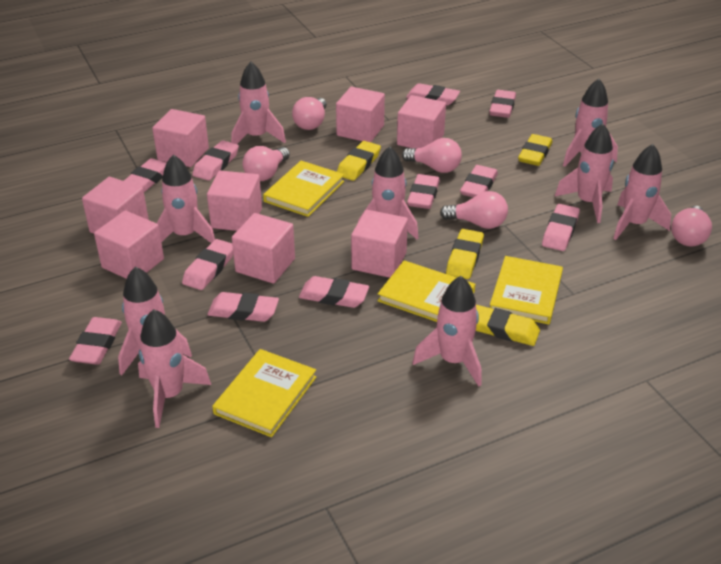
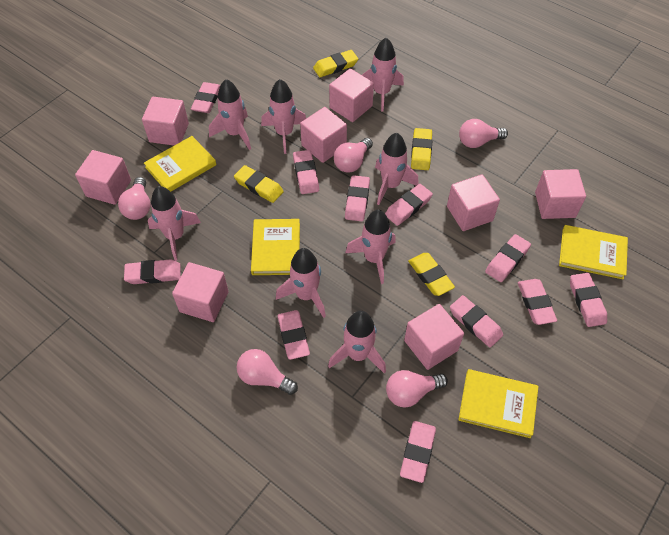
pink rocket: [118,266,192,375] [138,309,211,428] [157,154,215,243] [231,62,286,144] [358,146,418,239] [412,276,481,387] [554,123,614,223] [563,79,618,167] [613,144,671,240] = 9 -> [148,186,201,261] [209,79,251,150] [261,79,306,154] [276,248,326,318] [328,311,386,374] [345,210,396,284] [362,37,404,112] [375,133,419,205] = 8

